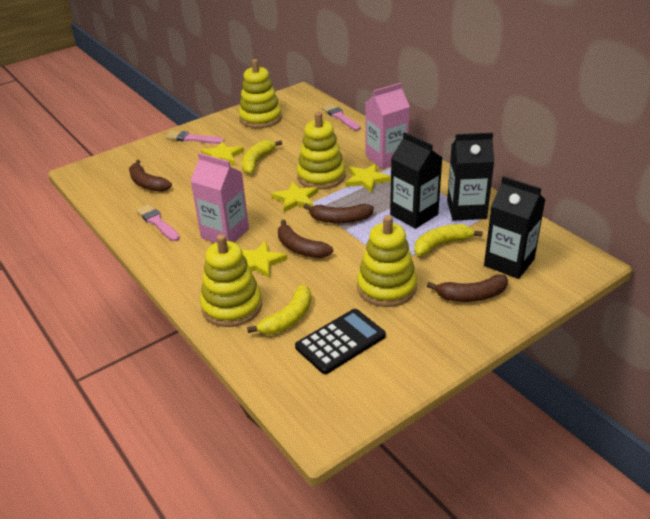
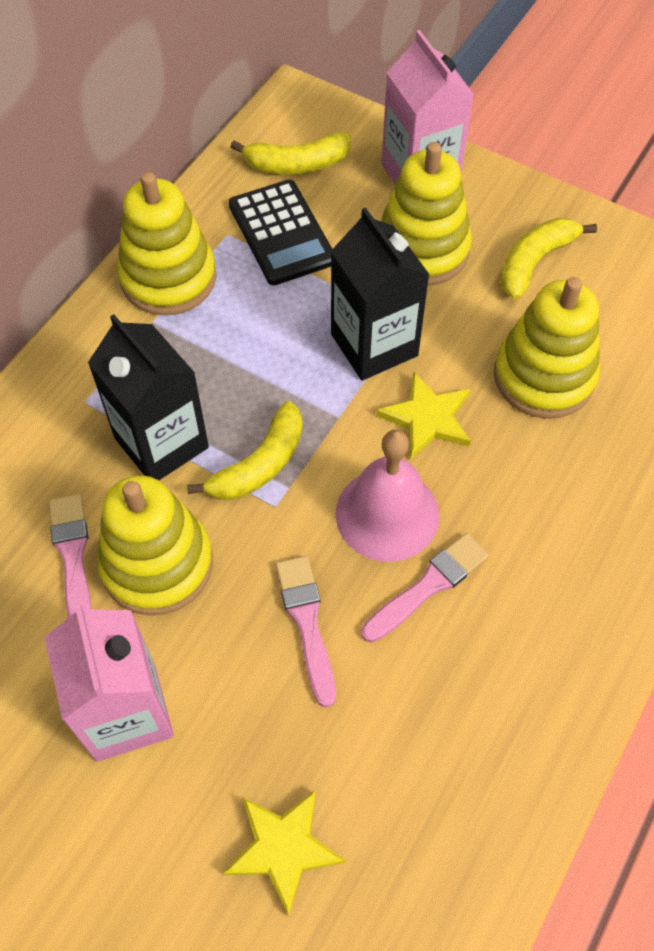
black carton: [390,132,443,229] [447,133,494,221] [484,176,545,279] = 3 -> [88,314,209,480] [331,207,430,381] = 2
brown banana: [129,160,172,192] [278,220,333,258] [303,203,374,224] [427,274,508,302] = 4 -> none = 0
pink bell: none = 0 -> [336,430,439,562] = 1
yellow star: [200,141,244,165] [242,241,287,278] [271,181,318,212] [345,164,391,193] = 4 -> [223,790,345,916] [376,371,471,459] = 2

